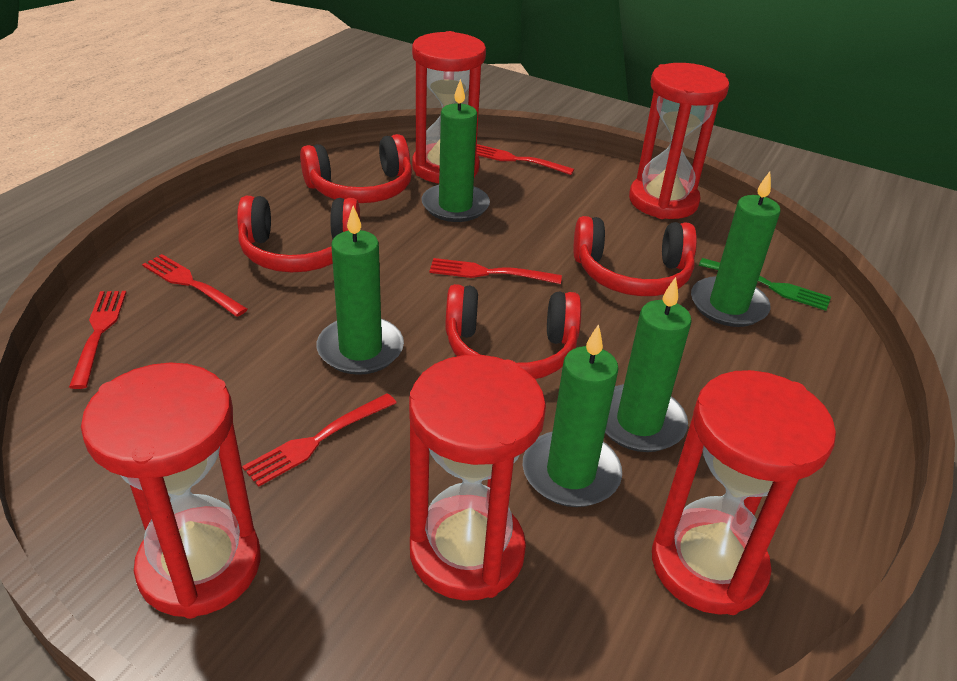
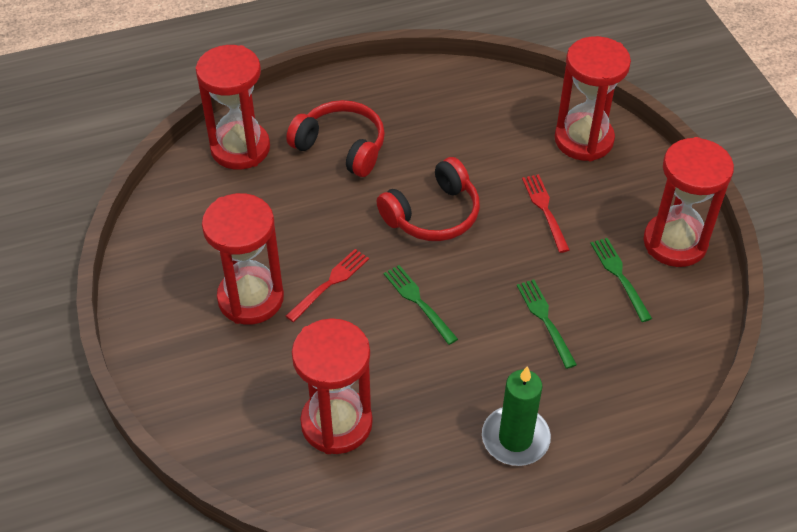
green candle: [317,206,404,375] [422,79,490,222] [522,324,622,507] [605,277,692,452] [691,171,780,327] = 5 -> [482,366,551,466] = 1
green fork: [699,258,831,311] = 1 -> [384,265,458,345] [517,280,577,369] [590,238,652,322] = 3
red fork: [69,291,127,389] [142,254,248,317] [242,393,397,487] [429,258,562,284] [476,144,575,175] = 5 -> [286,249,369,322] [522,174,570,253] = 2
red headphones: [237,196,360,272] [300,134,412,203] [445,284,581,379] [574,216,697,296] = 4 -> [286,100,385,177] [377,157,480,241] = 2

